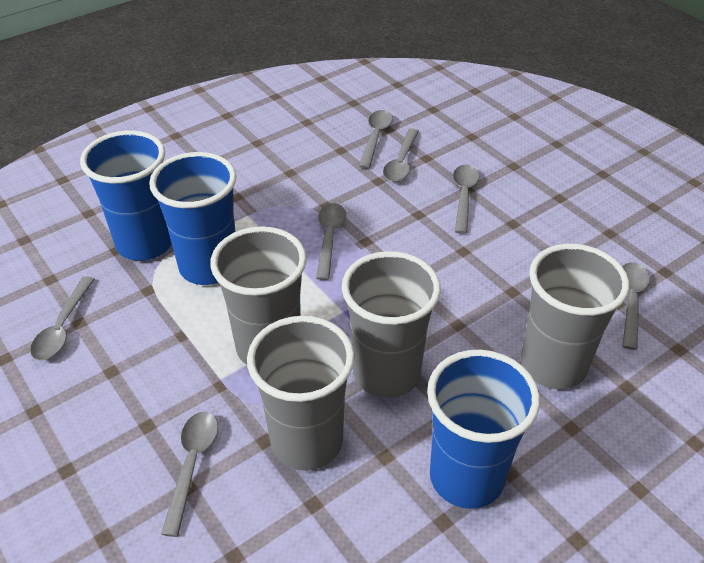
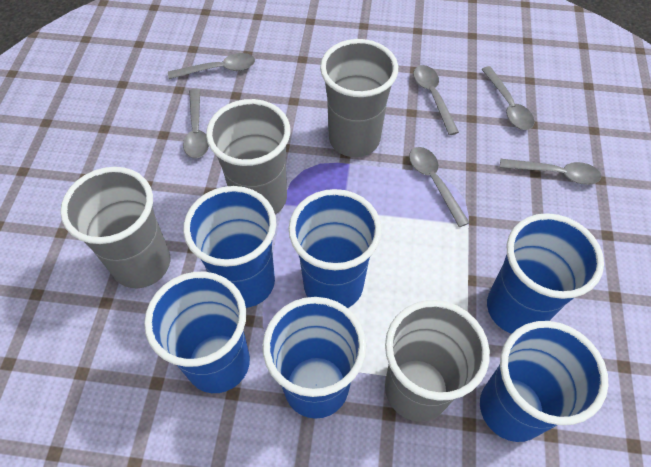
blue cup: [80,130,172,261] [149,152,236,285] [427,350,540,509] = 3 -> [144,272,250,393] [183,186,276,308] [263,297,366,419] [289,189,382,308] [480,321,608,442] [487,213,604,334] = 6
grey spoon: [30,276,95,361] [161,412,218,537] [316,203,346,280] [359,110,393,169] [383,128,419,182] [453,165,480,234] [622,262,650,350] = 7 -> [168,53,255,79] [183,89,209,158] [409,147,470,227] [413,65,459,135] [481,66,534,130] [500,159,602,185] = 6

